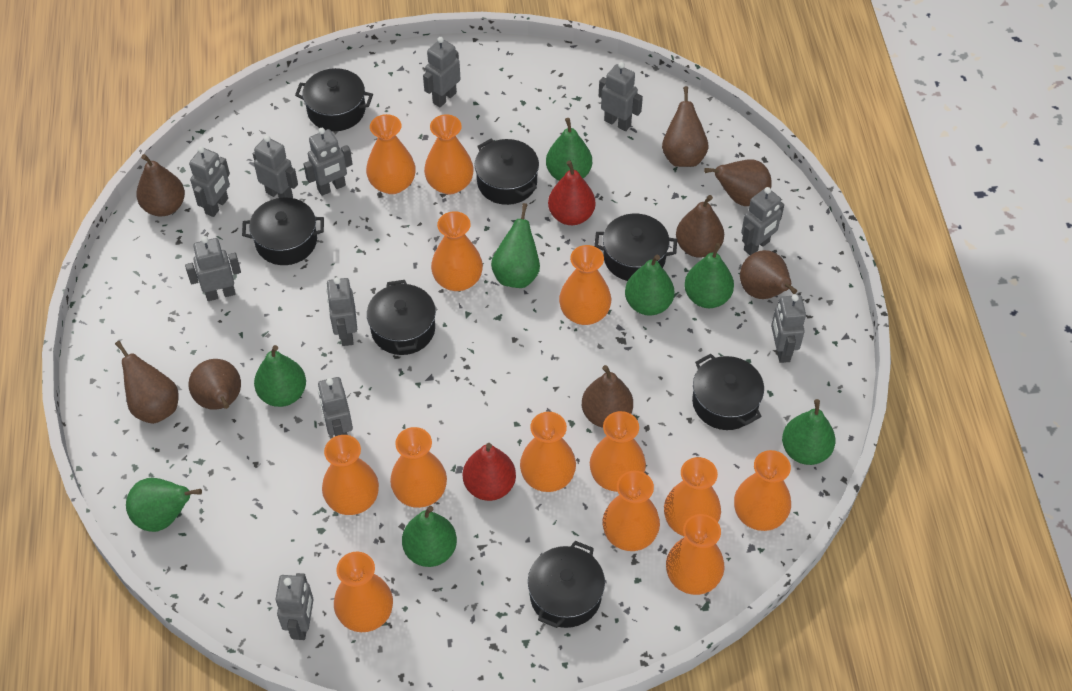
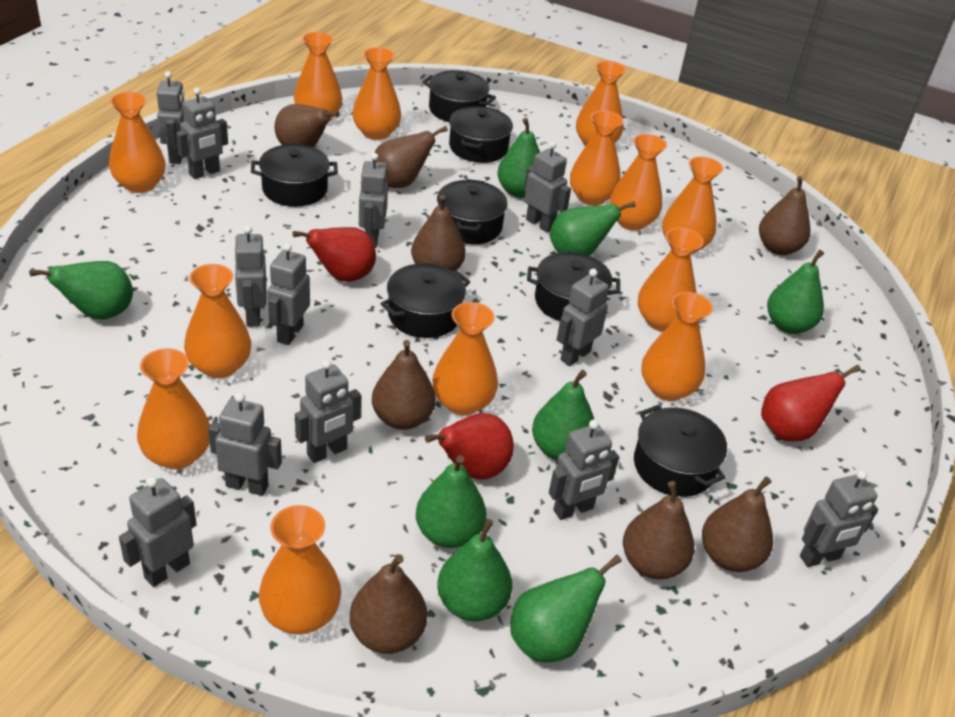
grey robot: [185,237,241,301] [189,147,230,217] [253,136,298,198] [276,573,314,640] [304,128,353,196] [318,377,353,436] [326,277,357,346] [423,37,460,107] [599,62,643,131] [741,187,784,255] [771,294,806,363] = 11 -> [119,477,197,587] [157,71,185,164] [176,88,228,179] [208,393,282,496] [234,225,266,327] [268,243,310,345] [295,360,361,463] [359,153,388,248] [524,141,571,233] [549,420,619,520] [557,269,609,366] [800,470,878,567] = 12
red pear: [463,443,516,501] [548,160,595,225] = 2 -> [292,227,376,282] [425,413,514,480] [761,365,861,441] = 3

